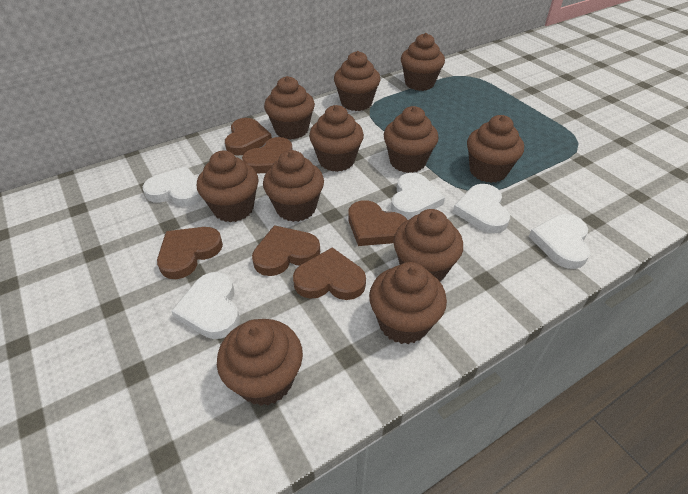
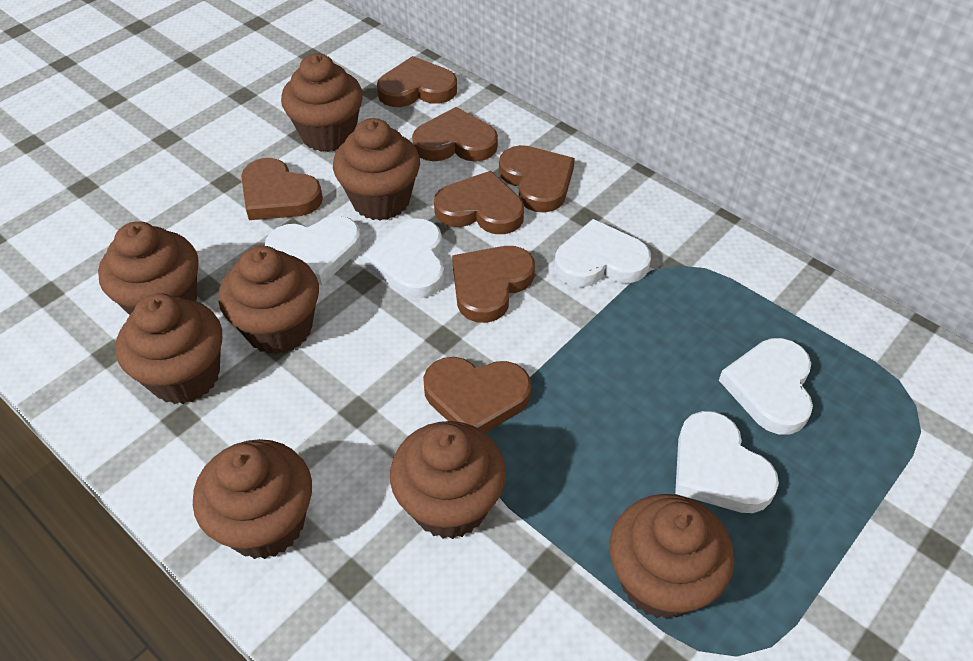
brown cupcake: [197,151,259,222] [217,319,303,406] [263,150,324,222] [264,76,315,140] [309,105,364,172] [334,51,380,111] [369,262,447,344] [384,106,439,173] [393,209,463,282] [401,33,445,91] [467,115,524,183] = 11 -> [98,221,199,315] [116,293,222,404] [193,439,312,559] [219,246,319,354] [281,53,363,152] [333,118,420,221] [390,421,506,539] [610,494,734,619] = 8
brown heart: [157,227,223,279] [225,118,272,156] [242,137,293,174] [252,225,320,276] [293,247,366,300] [349,200,407,246] = 6 -> [241,158,323,220] [377,56,457,107] [412,107,498,162] [423,357,531,433] [434,171,524,234] [452,246,535,323] [499,145,575,213] = 7

